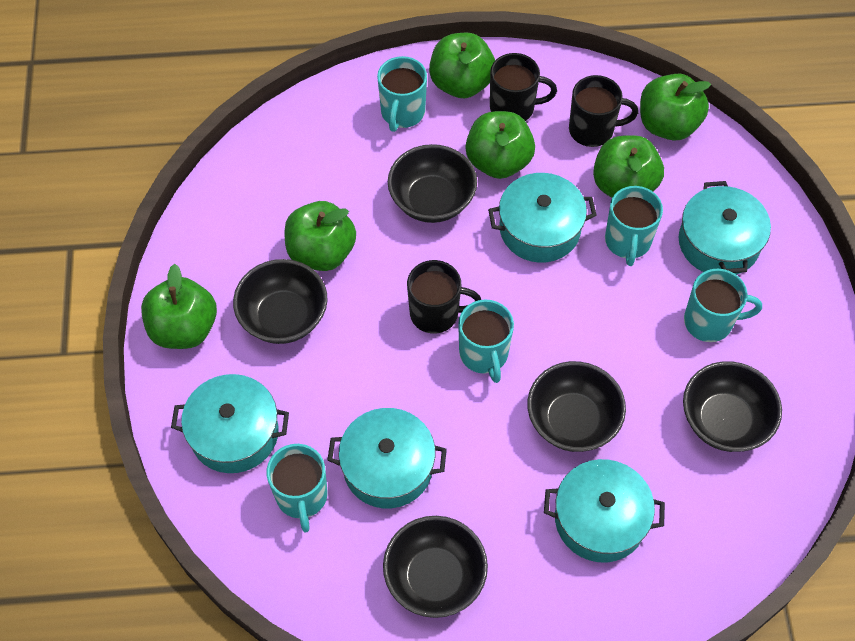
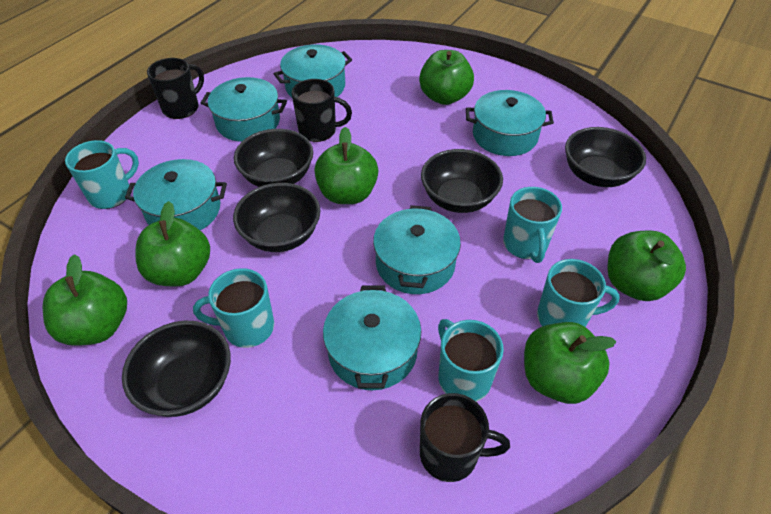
turquoise pot: [171,374,289,473] [327,408,447,508] [488,173,597,263] [544,459,665,562] [679,181,771,275] = 5 -> [125,159,227,230] [201,77,287,142] [274,44,352,98] [323,285,421,390] [373,205,461,294] [466,90,554,156] = 6

